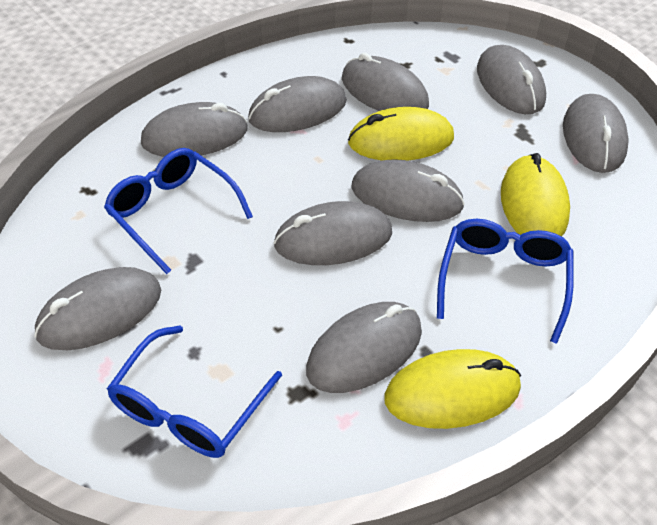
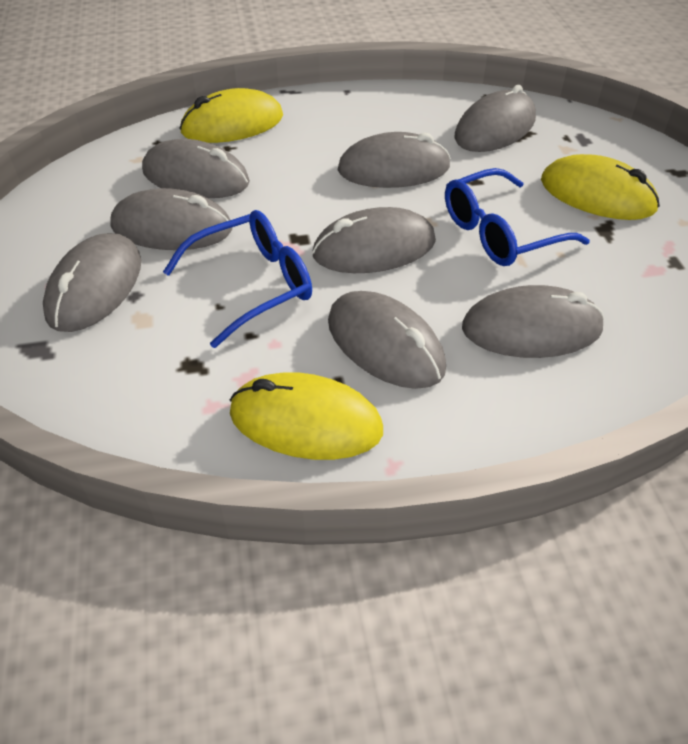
blue glasses: [104,148,253,274] [107,325,282,458] [437,219,574,344] = 3 -> [163,210,312,348] [445,168,590,266] = 2
grey mouse: [34,267,161,350] [141,102,248,157] [248,76,347,132] [274,201,392,265] [306,302,422,393] [342,53,429,111] [351,159,465,222] [477,45,546,114] [563,94,629,173] = 9 -> [43,233,141,332] [110,188,232,250] [142,139,250,198] [312,207,436,273] [328,291,446,389] [338,132,451,188] [454,85,536,152] [462,285,605,358] = 8

